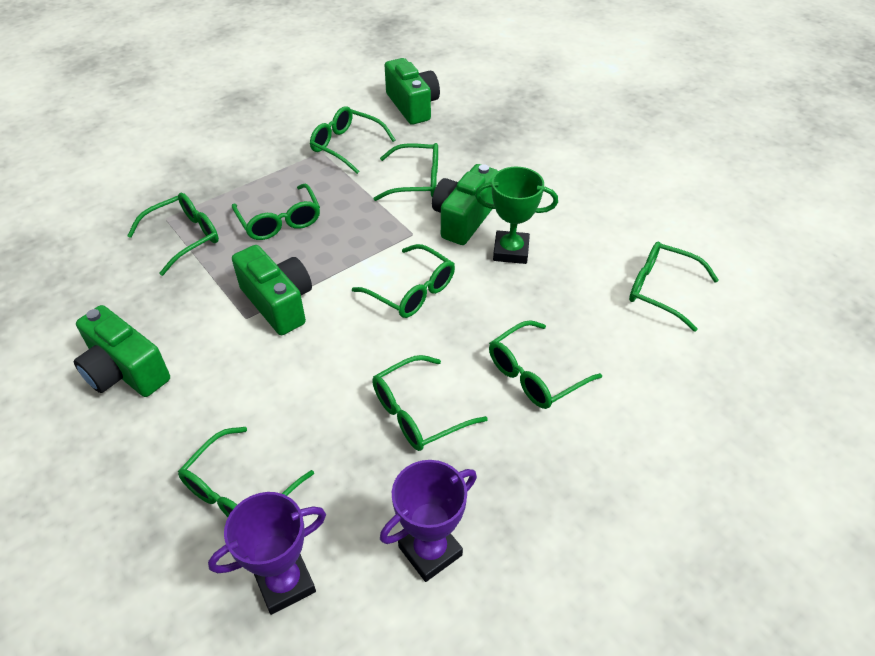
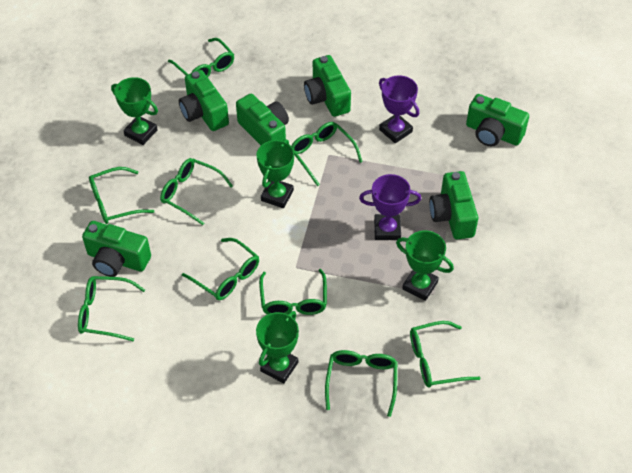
green camera: [74,305,170,397] [232,245,312,335] [384,58,440,125] [432,164,498,245] = 4 -> [82,221,151,277] [179,70,229,131] [236,94,289,145] [304,55,351,117] [429,171,478,240] [466,94,529,146] = 6
green trophy: [475,167,558,264] = 1 -> [111,77,158,145] [256,139,294,208] [256,311,299,383] [396,230,454,301] = 4

